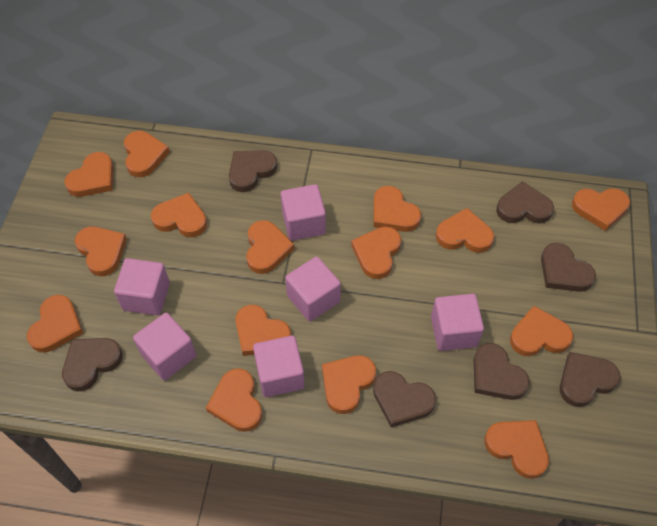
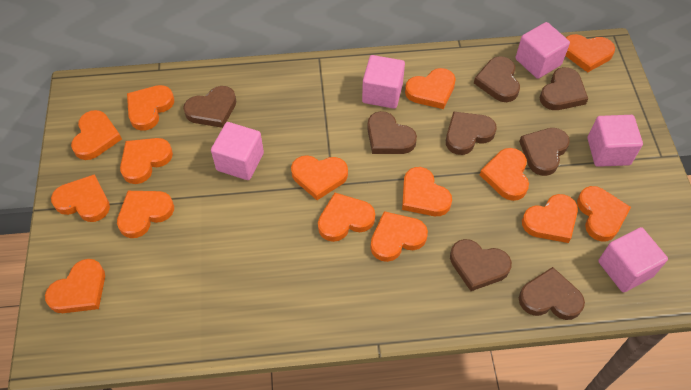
brown heart: [62,338,123,392] [229,150,277,192] [373,371,436,427] [474,343,530,400] [496,181,554,224] [541,243,596,292] [560,352,621,407] = 7 -> [183,86,236,128] [367,111,417,154] [446,111,497,155] [450,239,512,291] [474,56,520,102] [519,128,570,176] [519,267,585,320] [539,67,588,110] = 8
pink cube: [114,258,170,316] [133,313,196,381] [253,336,305,397] [281,184,326,241] [285,257,341,322] [431,294,484,351] = 6 -> [211,122,264,180] [362,55,405,109] [515,22,570,79] [588,115,643,167] [598,227,668,292] = 5

